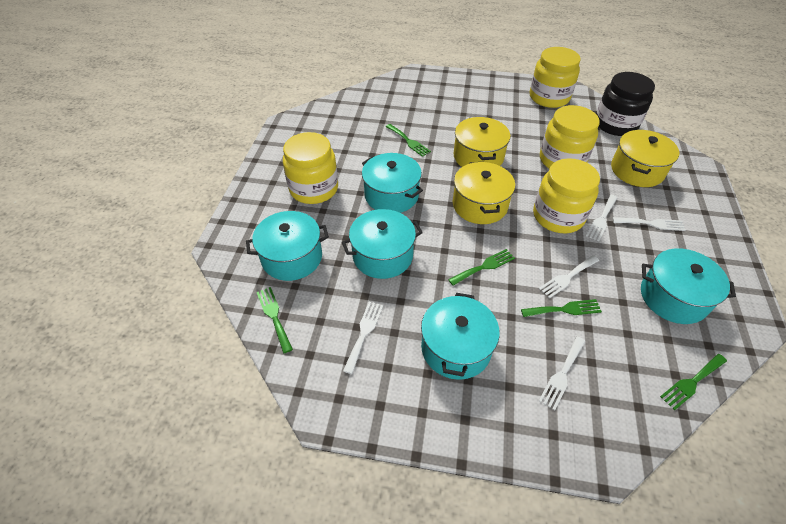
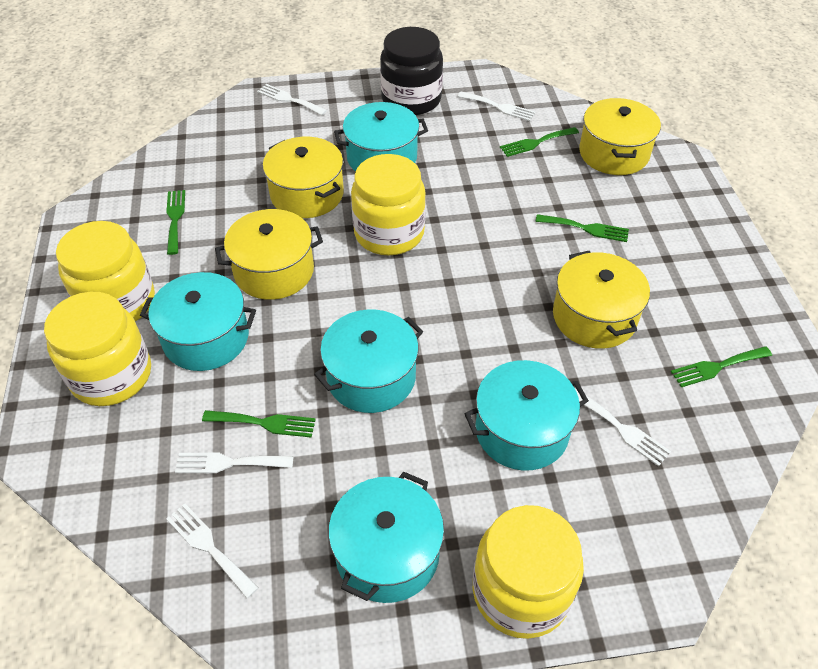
yellow pot: [453,162,515,224] [454,117,510,167] [611,130,679,187] = 3 -> [215,209,323,300] [263,137,344,218] [553,251,650,349] [579,98,661,175] = 4

